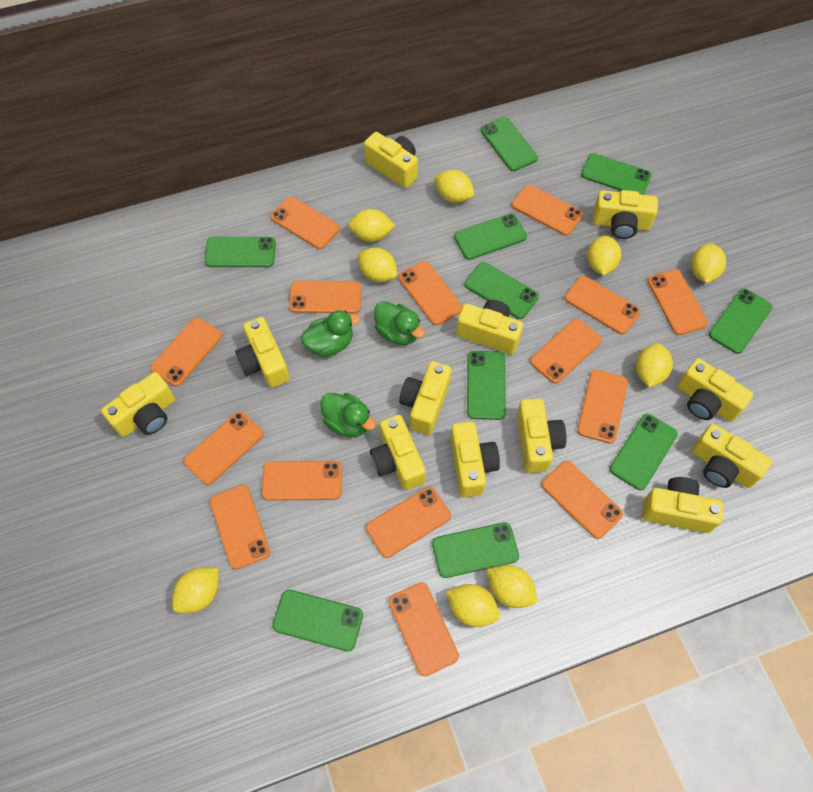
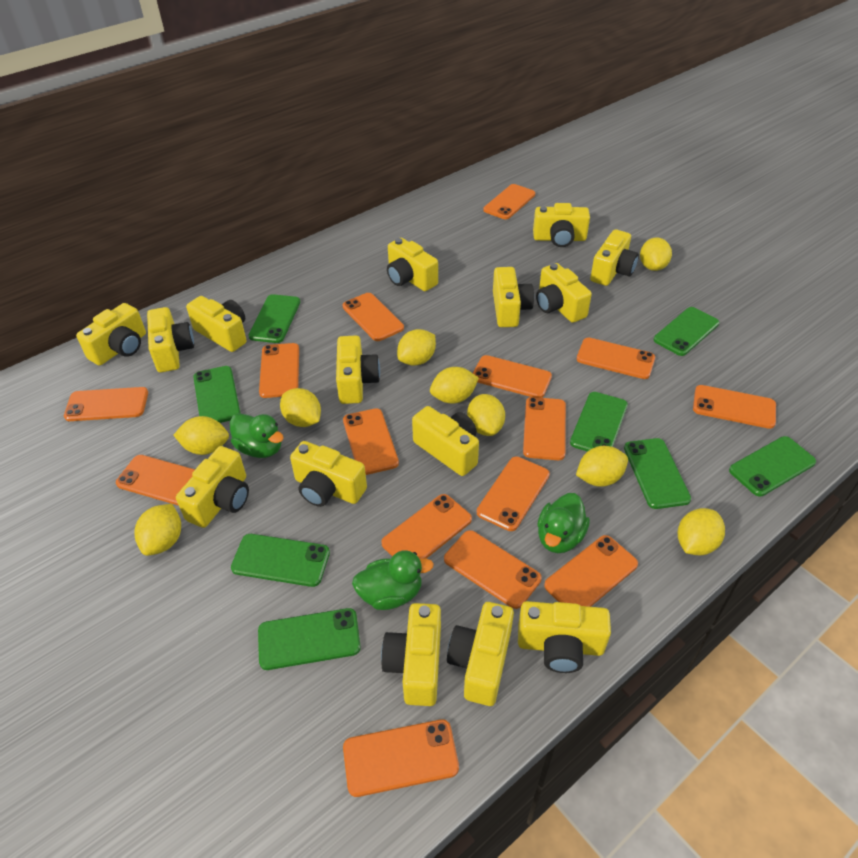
green phone: [204,237,276,267] [272,590,363,652] [432,522,519,578] [454,214,527,260] [464,262,539,319] [467,351,506,420] [481,117,538,171] [581,153,652,195] [609,414,678,490] [709,288,773,354] = 10 -> [193,366,241,423] [231,534,330,587] [248,294,300,343] [258,608,361,670] [570,392,628,452] [624,438,691,509] [653,307,719,356] [729,436,816,496] = 8
yellow camera: [101,372,175,437] [235,317,290,388] [364,132,418,188] [370,415,426,491] [399,361,451,435] [450,422,500,498] [456,300,523,354] [516,398,566,473] [593,190,658,239] [642,477,723,533] [677,358,753,422] [692,424,772,488] = 12 -> [76,303,146,366] [147,307,194,372] [176,446,249,528] [186,296,247,352] [290,441,367,507] [336,336,380,404] [381,603,441,706] [387,238,438,291] [412,406,479,476] [447,602,514,706] [493,267,534,327] [518,601,611,673] [533,203,590,247] [536,263,592,323] [590,229,639,286] = 15

